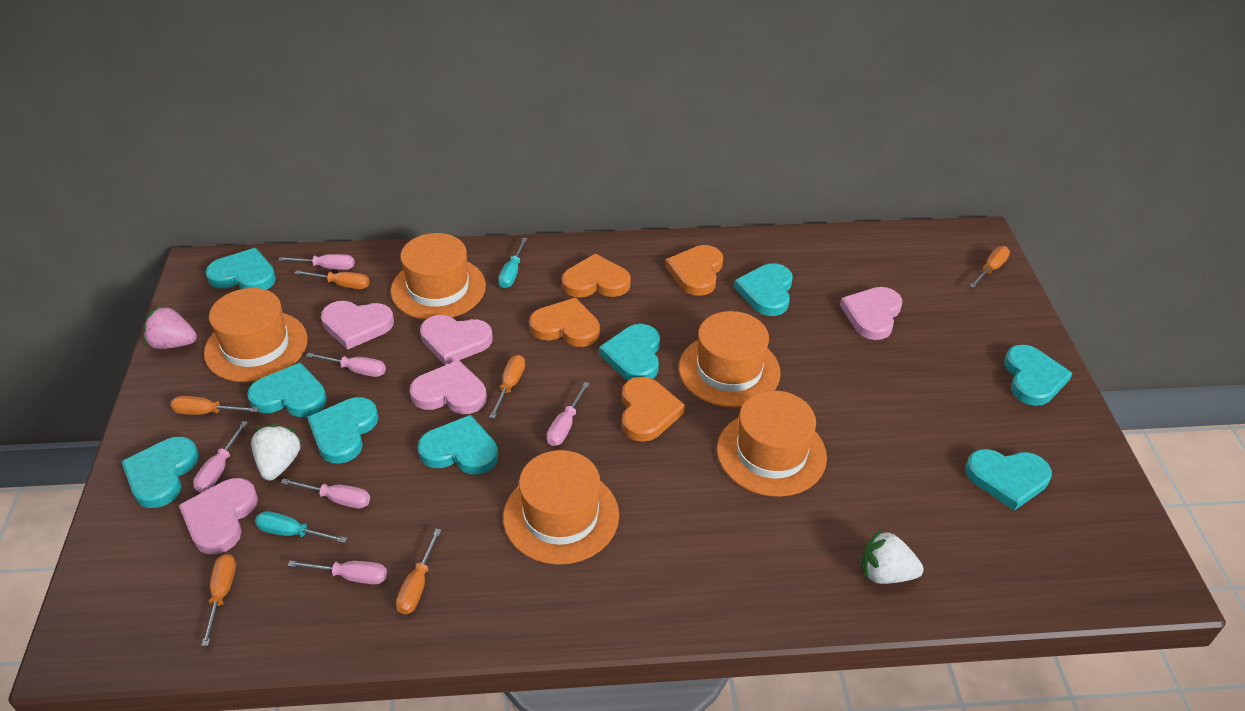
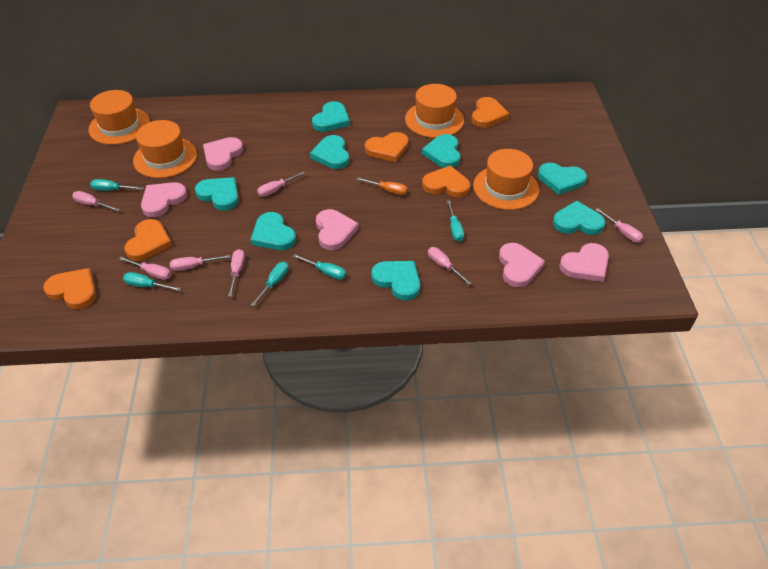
orange hat: [204,288,308,382] [391,233,486,320] [503,450,619,565] [679,311,781,408] [717,390,827,497] = 5 -> [88,90,150,145] [133,120,197,178] [405,84,464,138] [473,149,539,210] = 4
orange heart: [529,298,600,347] [562,254,631,298] [622,377,686,442] [665,245,723,296] = 4 -> [43,268,96,309] [124,219,172,261] [365,132,409,162] [422,165,470,198] [472,97,509,128] = 5
orange screwdriver: [170,396,259,415] [201,554,236,646] [294,270,369,289] [396,529,441,615] [489,355,525,419] [970,246,1010,288] = 6 -> [356,177,408,195] = 1
pink screwdriver: [193,421,248,493] [278,254,355,270] [281,478,370,508] [288,561,387,584] [306,353,386,377] [547,382,589,446] = 6 -> [72,191,120,211] [119,257,171,280] [170,255,231,271] [228,249,245,297] [257,171,305,197] [428,247,472,285] [595,208,643,243] = 7
pink strawberry: [143,306,197,349] = 1 -> none = 0
turquoise heart: [121,437,199,508] [206,248,276,290] [247,363,327,417] [307,397,379,464] [417,415,498,474] [599,324,660,380] [734,263,793,316] [965,449,1052,511] [1004,345,1073,406] = 9 -> [195,177,239,211] [250,212,296,250] [310,135,349,169] [312,101,350,132] [371,261,420,300] [422,134,461,168] [538,163,587,195] [553,201,605,235] = 8
turquoise screwdriver: [255,511,347,543] [498,238,528,288] = 2 -> [90,179,144,191] [123,272,181,291] [251,262,289,306] [293,254,346,280] [447,200,464,242] = 5
white strawberry: [251,424,302,480] [861,528,924,584] = 2 -> none = 0

